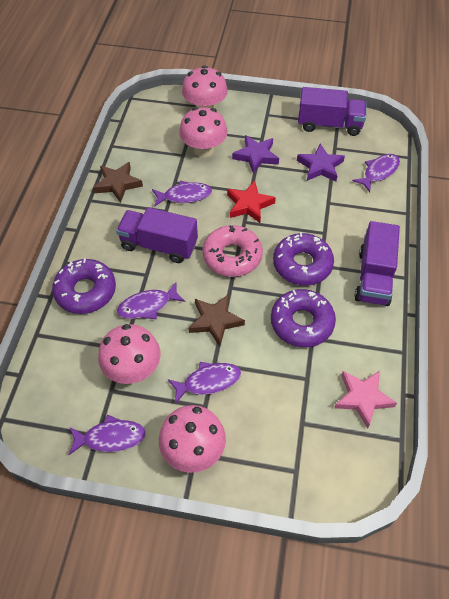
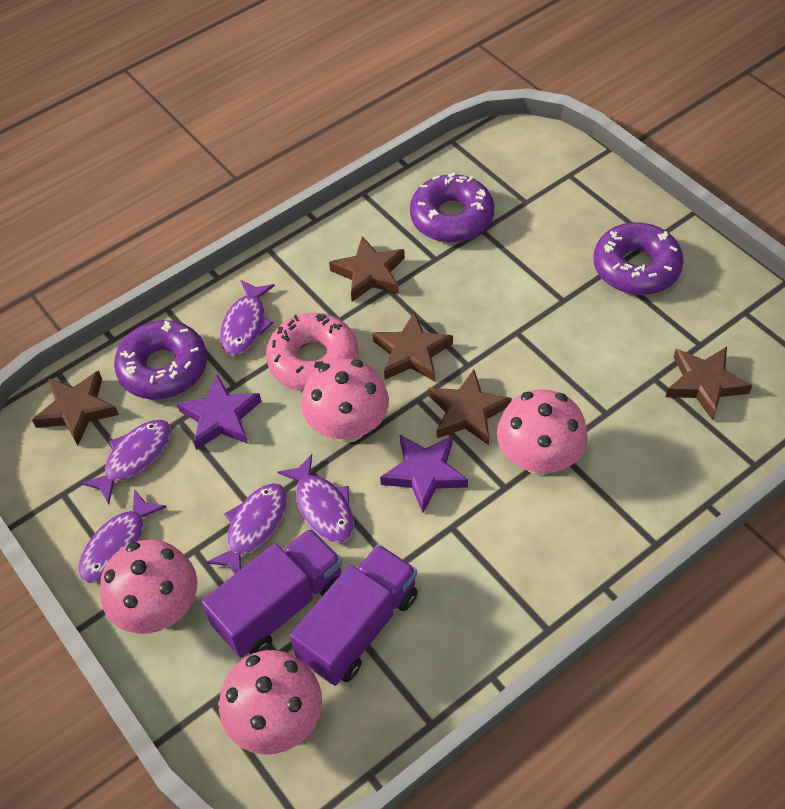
brown star: [93,162,143,203] [188,294,245,346] = 2 -> [32,371,119,446] [329,236,405,302] [373,311,453,381] [428,369,512,445] [666,347,752,420] = 5
pink star: [334,371,397,429] = 1 -> none = 0
purple truck: [116,207,198,263] [298,87,366,136] [355,221,400,306] = 3 -> [201,528,343,658] [290,544,418,686] = 2
red star: [227,181,276,223] = 1 -> none = 0

